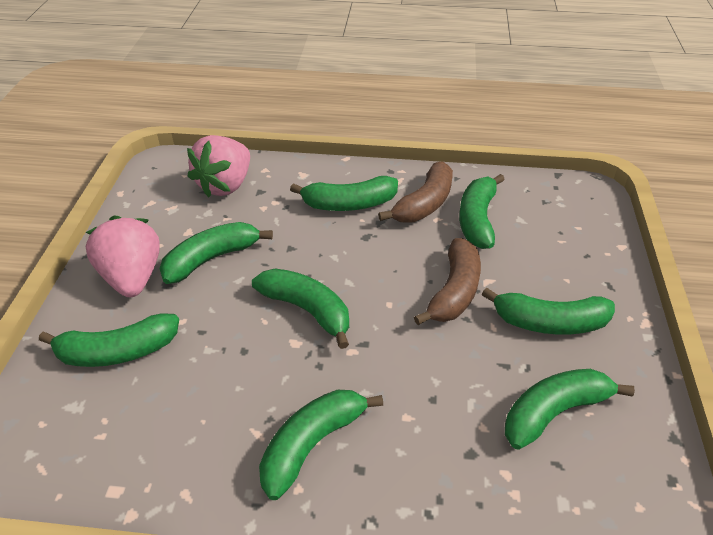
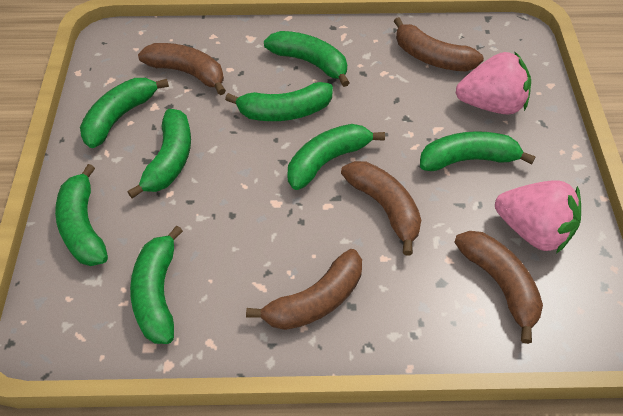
brown banana: [378,161,453,223] [414,238,481,325] = 2 -> [138,43,226,95] [246,249,362,330] [341,161,421,256] [394,17,484,72] [454,231,543,344] = 5

